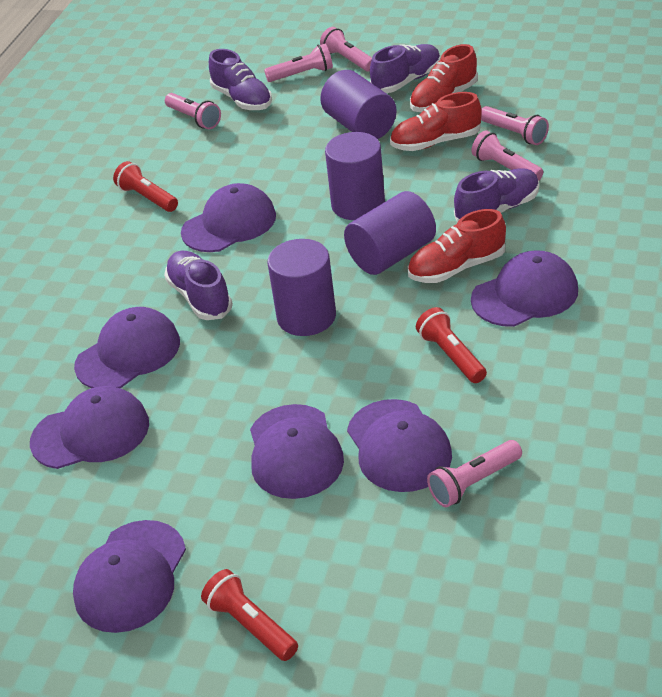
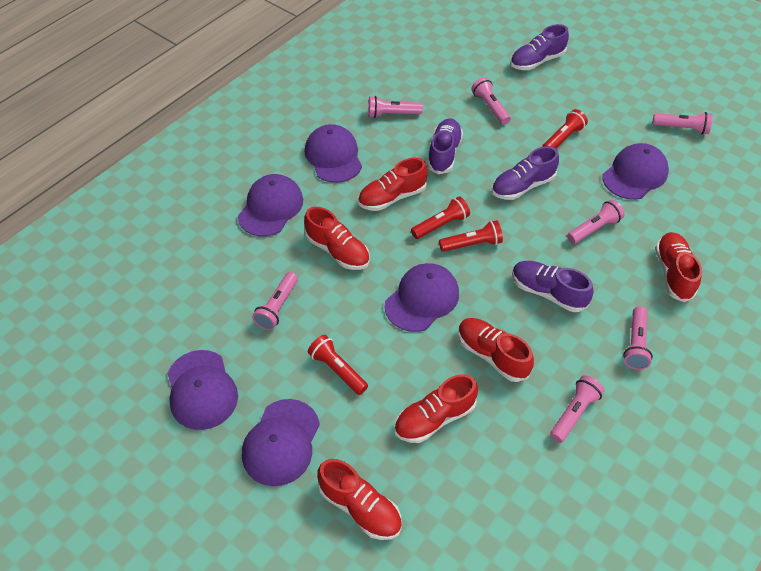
pink flashlight: [165,93,221,129] [264,44,333,82] [320,27,372,72] [427,440,522,507] [471,130,543,180] [481,106,549,145] = 6 -> [252,272,298,330] [368,96,423,118] [471,77,511,125] [550,375,605,443] [567,199,625,244] [623,306,653,370] [652,112,713,134] = 7
purple cap: [30,386,149,469] [73,520,186,633] [74,307,180,388] [181,183,276,252] [250,404,344,499] [347,399,452,492] [471,250,578,327] = 7 -> [167,350,238,430] [238,174,303,236] [242,399,320,486] [305,124,362,183] [385,263,459,332] [602,143,669,200] = 6
purple cylinder: [268,239,336,336] [320,70,397,139] [325,132,385,220] [344,191,436,275] = 4 -> none = 0
red flashlight: [113,161,178,212] [201,569,298,661] [416,307,487,383] = 3 -> [308,335,368,395] [411,196,470,239] [439,220,503,252] [542,109,588,148] = 4
red shoe: [390,92,482,151] [408,209,506,283] [410,44,478,112] = 3 -> [304,207,370,270] [317,459,402,540] [358,158,428,211] [394,374,478,443] [458,318,534,382] [655,232,702,302] = 6

